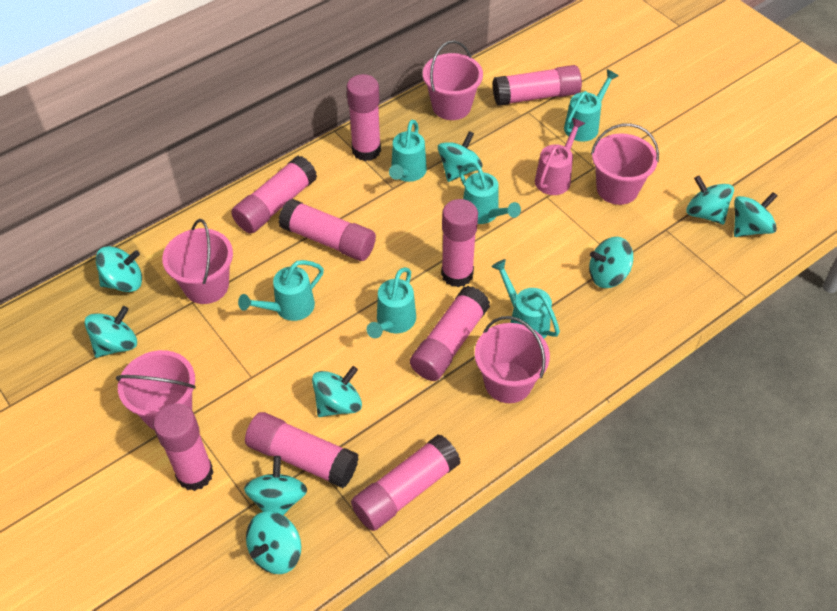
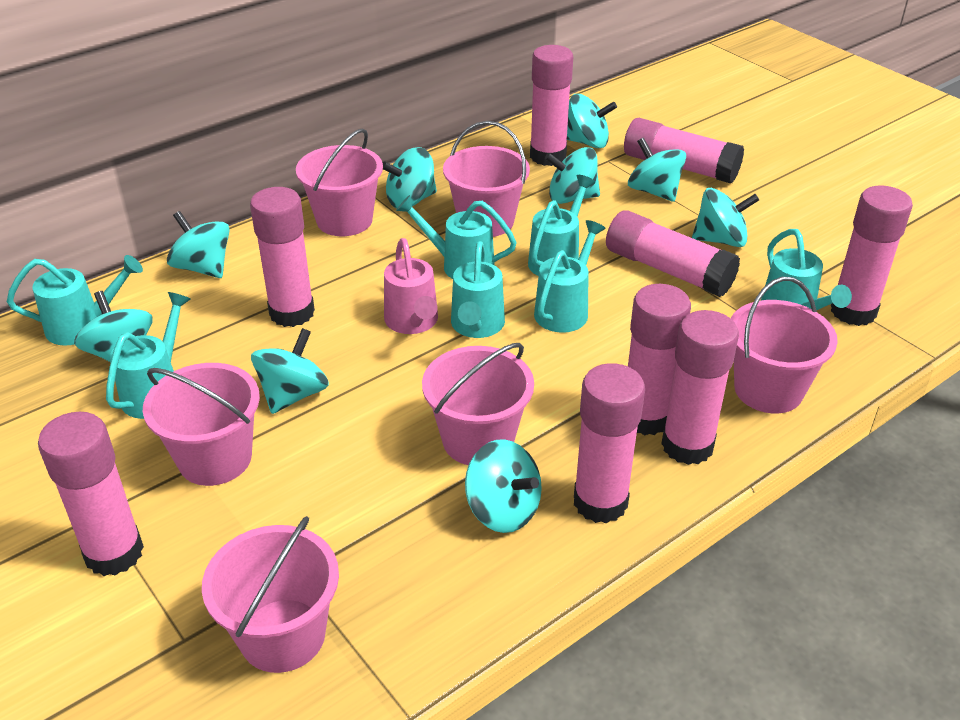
pink bucket: [116,350,196,430] [162,219,233,304] [423,40,483,120] [475,316,550,403] [591,123,659,205] = 5 -> [143,363,260,486] [202,516,339,673] [296,128,383,236] [422,343,534,465] [443,121,530,237] [731,277,838,413] = 6
turquoise watering can: [238,260,324,321] [367,267,416,338] [389,120,427,182] [459,163,521,224] [491,259,560,338] [564,69,618,142] = 6 -> [7,255,143,345] [106,292,191,419] [396,195,517,279] [451,241,505,338] [528,175,595,276] [534,220,606,333] [761,229,852,310] = 7

